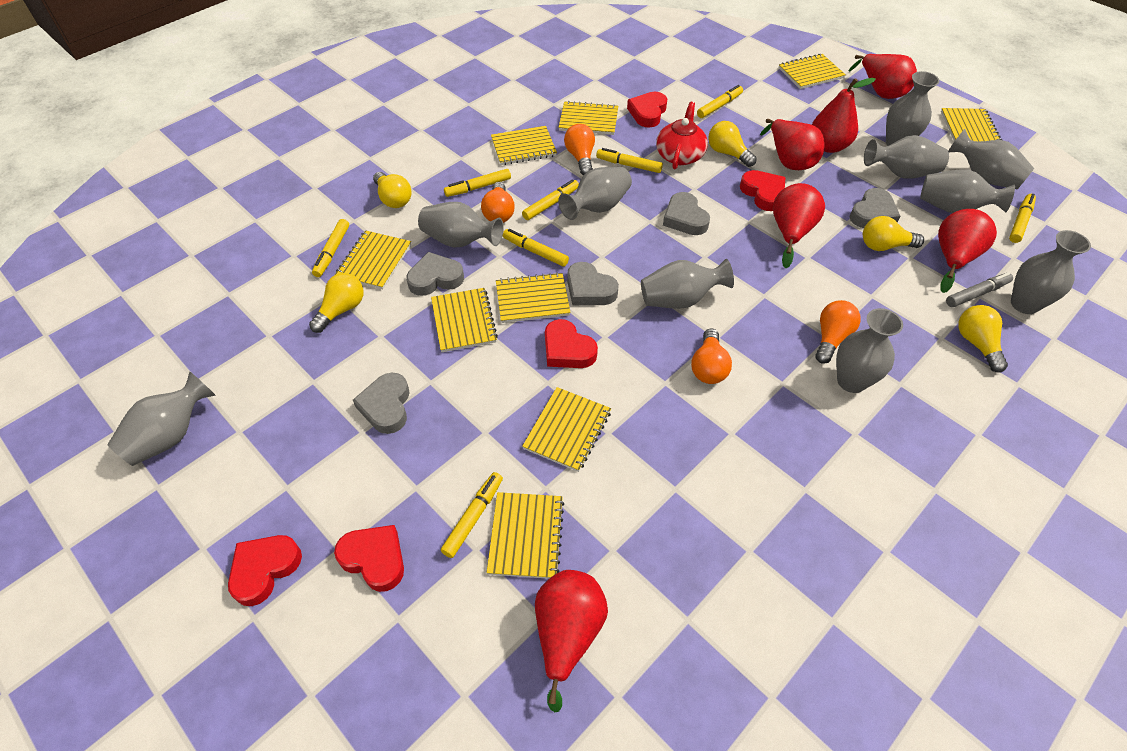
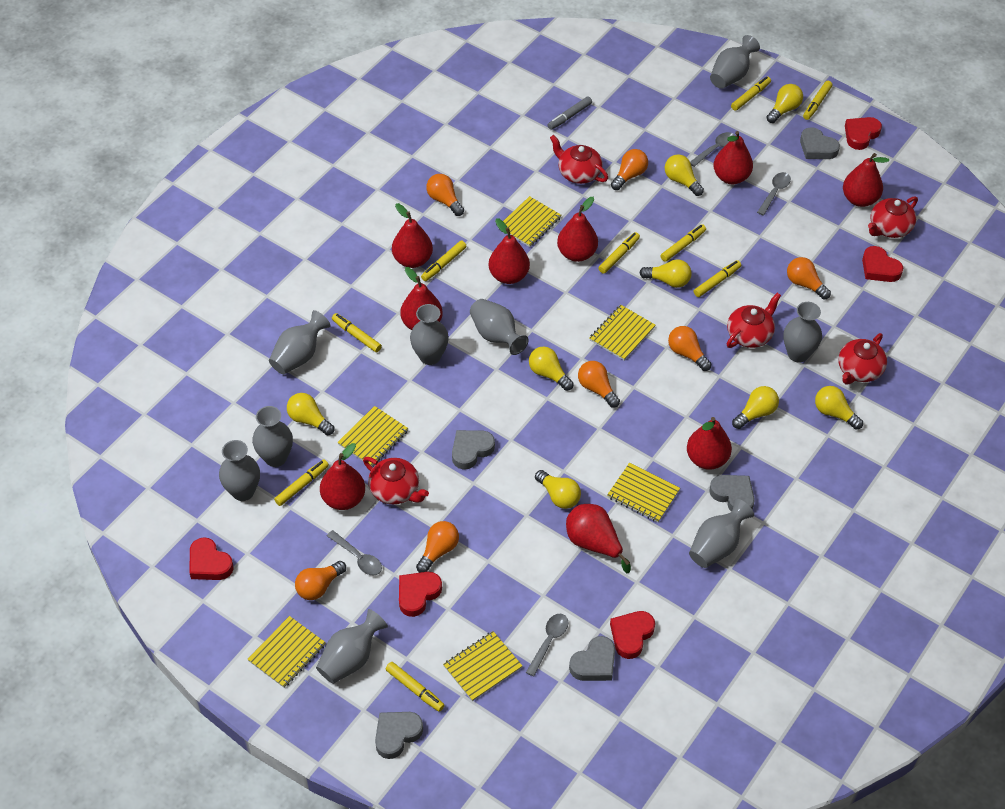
grey spoon: none = 0 -> [327,530,382,576] [526,614,568,677] [690,132,735,167] [757,172,791,216] = 4
grey vase: [107,372,216,466] [418,202,504,248] [558,167,632,220] [641,259,734,309] [836,308,903,393] [864,135,949,179] [886,71,939,146] [920,169,1015,213] [948,129,1034,189] [1011,230,1091,314] = 10 -> [219,440,260,501] [252,406,293,467] [269,310,331,374] [316,609,388,684] [410,304,449,365] [470,299,529,355] [689,499,754,568] [710,35,760,89] [783,302,822,362] = 9
orange light bulb: [481,182,515,223] [564,124,595,175] [691,328,732,384] [815,300,861,364] = 4 -> [295,561,346,600] [416,521,459,573] [426,174,464,216] [578,361,620,408] [611,149,648,190] [668,326,711,371] [787,257,831,300] = 7
red pear: [535,570,608,712] [760,119,825,170] [773,183,825,268] [812,78,876,153] [848,54,917,99] [938,209,997,293] = 6 -> [320,443,365,510] [392,203,433,268] [400,267,443,330] [488,218,530,284] [557,197,598,262] [566,504,631,573] [687,417,732,470] [713,131,753,184] [843,153,889,207] = 9
red teapot: [656,102,708,169] = 1 -> [363,457,429,504] [550,135,608,184] [727,293,781,348] [838,333,887,385] [868,196,918,238] = 5
yellow light bulb: [309,273,364,333] [373,172,412,208] [708,121,757,167] [863,216,924,251] [958,305,1008,372] = 5 -> [287,393,334,435] [529,346,574,391] [535,470,581,509] [639,259,692,288] [665,154,704,196] [732,386,779,429] [766,84,803,123] [815,386,863,429] = 8
yellow marker: [312,219,349,277] [441,472,503,558] [444,169,511,197] [503,229,569,267] [522,179,579,220] [596,148,663,173] [697,85,743,118] [1009,194,1036,243] = 8 -> [274,460,329,506] [332,313,382,352] [386,662,445,712] [421,241,466,281] [598,232,640,274] [661,224,706,262] [694,260,741,297] [731,77,771,111] [803,81,833,120] = 9
yellow notebook: [335,230,411,289] [431,288,498,352] [487,492,564,579] [491,126,557,165] [496,272,571,323] [522,387,611,472] [559,101,618,135] [779,53,846,89] [941,108,1002,142] = 9 -> [248,616,326,688] [337,406,409,466] [443,631,522,701] [498,196,561,247] [590,305,655,360] [607,463,680,522] = 6

